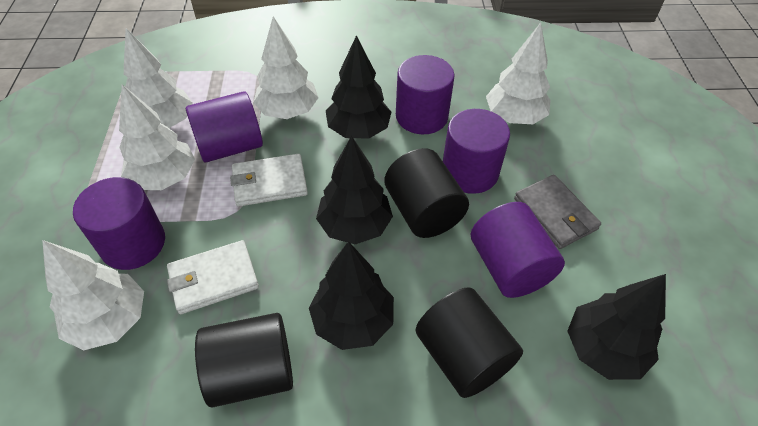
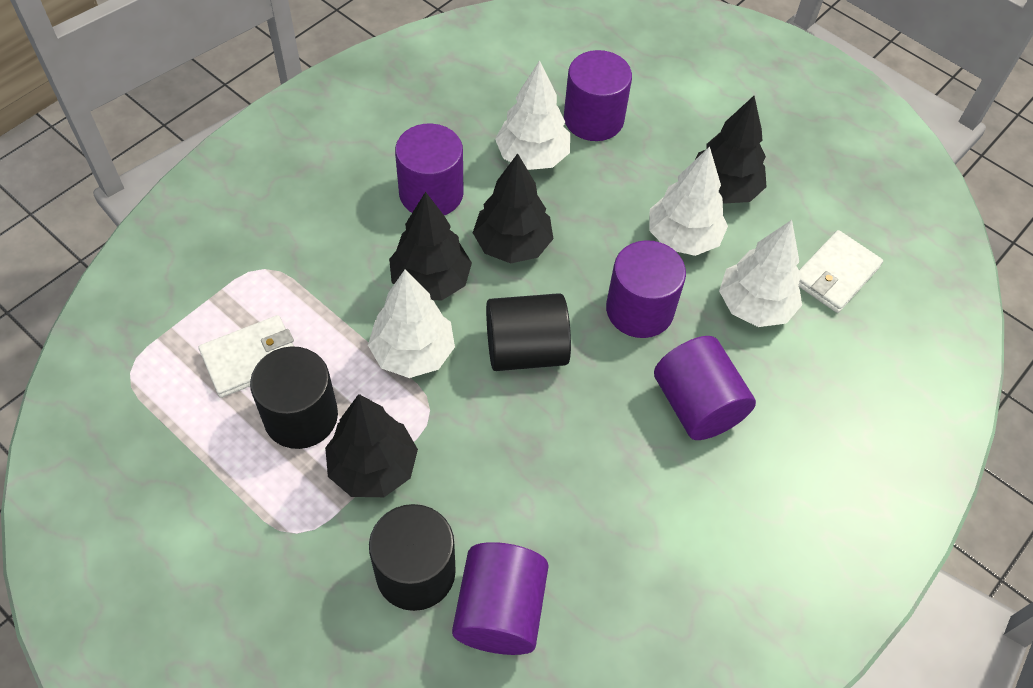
grey wallet: [514,175,601,249] = 1 -> none = 0
white tree: [42,240,144,350] [119,85,195,190] [124,28,193,128] [253,16,319,119] [486,23,551,124] = 5 -> [368,269,455,378] [495,60,570,170] [650,146,728,256] [719,220,802,327] = 4

